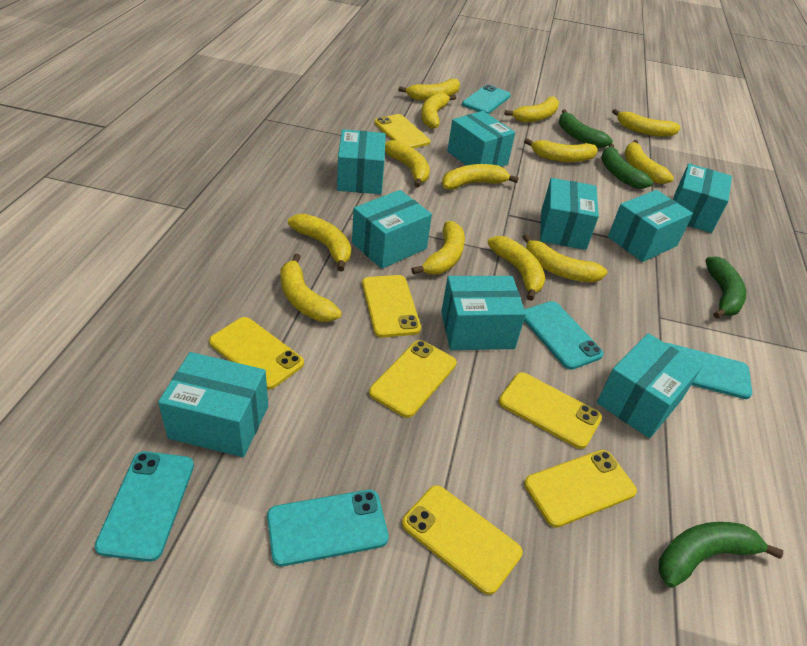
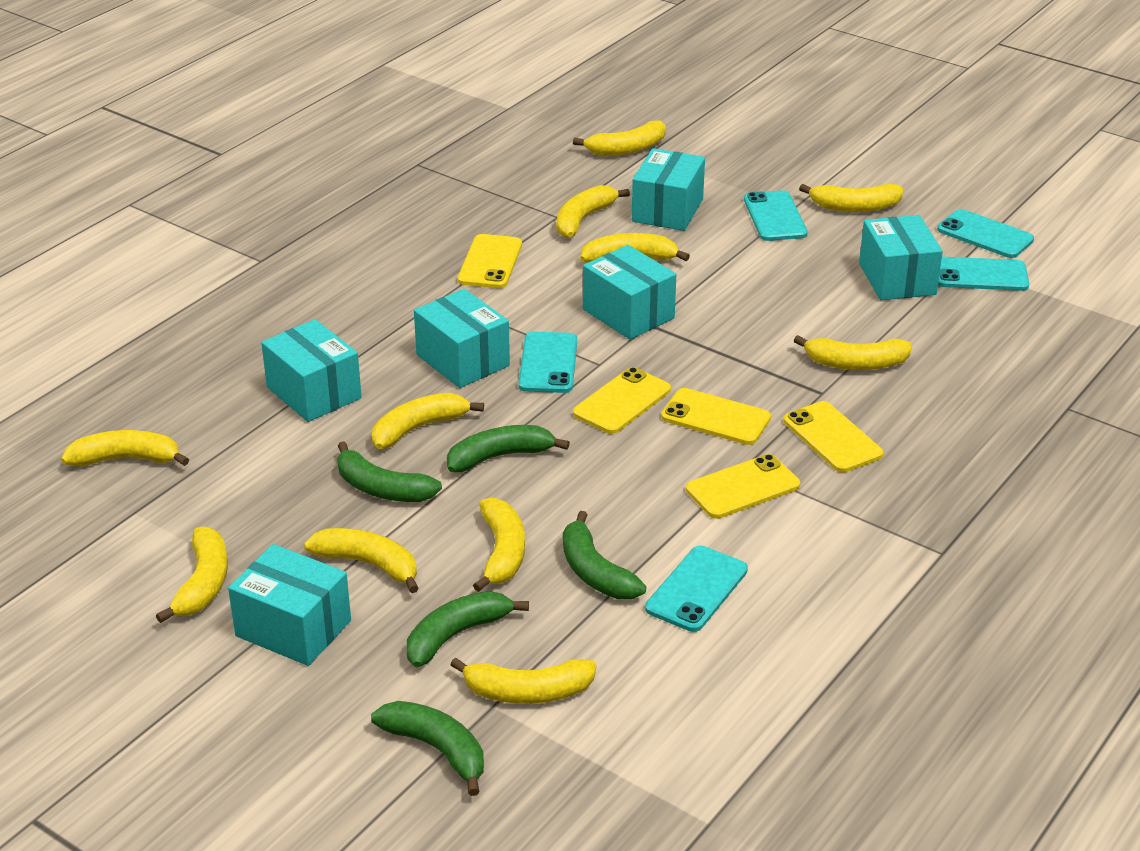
green banana: [559,110,613,148] [601,144,653,189] [659,522,783,588] [705,257,746,319] = 4 -> [337,441,442,502] [371,701,484,796] [407,591,529,667] [447,425,570,472] [563,511,646,599] = 5
turquoise box: [158,352,268,457] [337,129,386,194] [352,190,432,269] [441,276,526,350] [447,111,515,167] [540,178,599,250] [597,333,702,438] [608,190,693,262] [673,164,732,233] = 9 -> [228,544,351,666] [261,319,362,422] [414,289,510,388] [583,245,676,340] [632,148,705,231] [859,215,943,300] = 6
yellow banana: [281,254,342,322] [288,214,351,271] [385,140,430,188] [398,79,460,101] [411,221,465,275] [421,92,456,129] [442,164,519,190] [487,236,545,301] [504,96,559,123] [523,234,607,282] [524,138,598,162] [612,109,681,137] [624,140,674,184] = 13 -> [61,430,189,466] [156,526,228,623] [304,528,419,593] [372,393,484,449] [450,657,596,704] [473,497,525,592] [557,185,630,238] [573,121,666,156] [580,233,690,263] [794,335,912,370] [799,184,903,212] = 11
yellow phone: [209,317,304,390] [362,275,421,338] [369,340,457,418] [374,114,430,148] [402,485,523,595] [499,372,602,449] [524,450,637,528] = 7 -> [458,234,522,288] [573,367,671,434] [661,388,771,445] [686,454,800,519] [783,401,883,472] = 5

